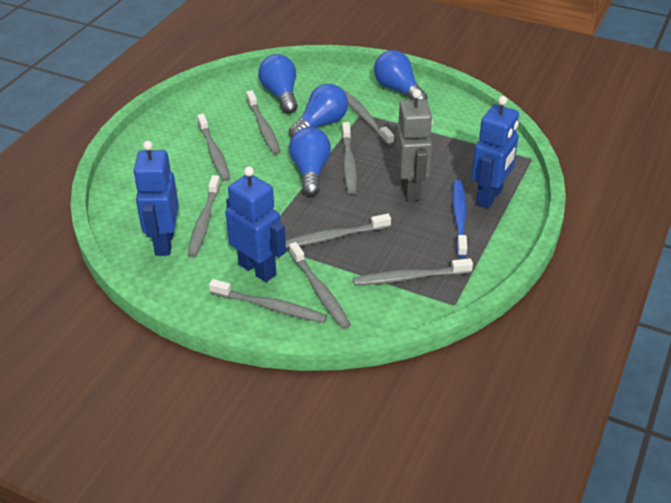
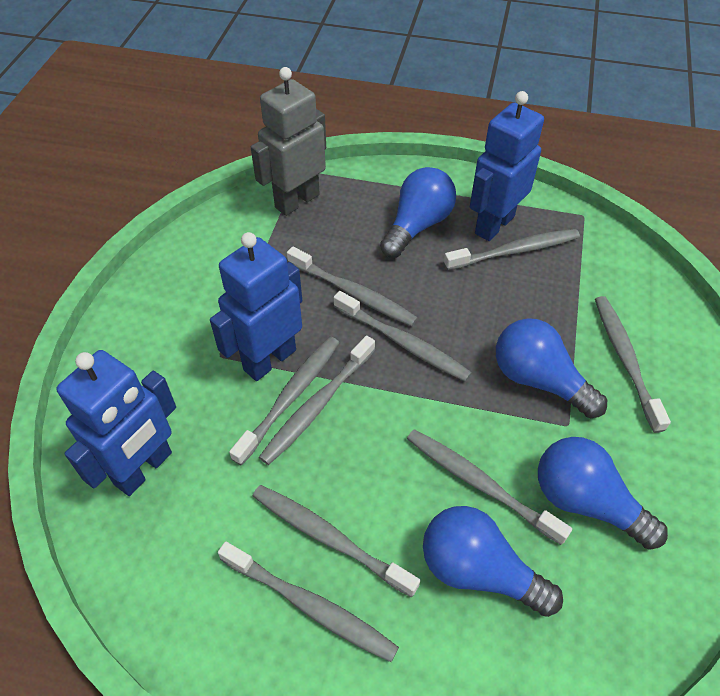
blue toothbrush: [452,180,467,257] = 1 -> none = 0

